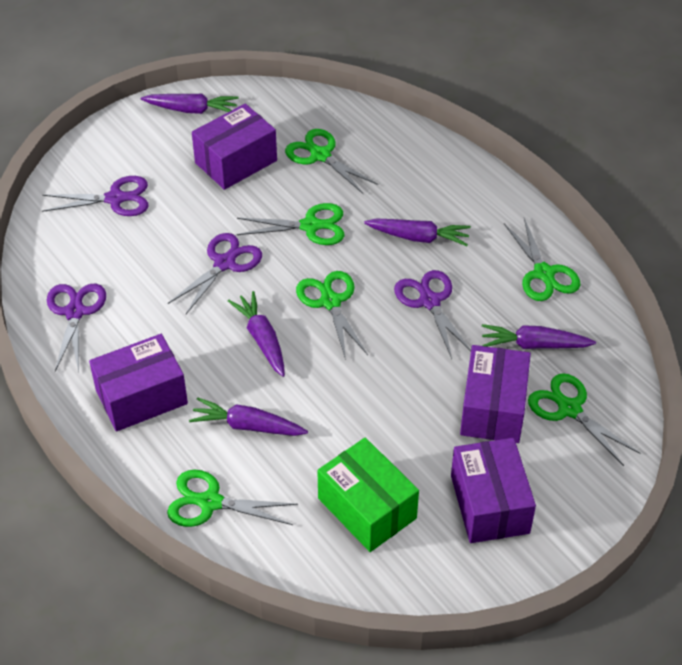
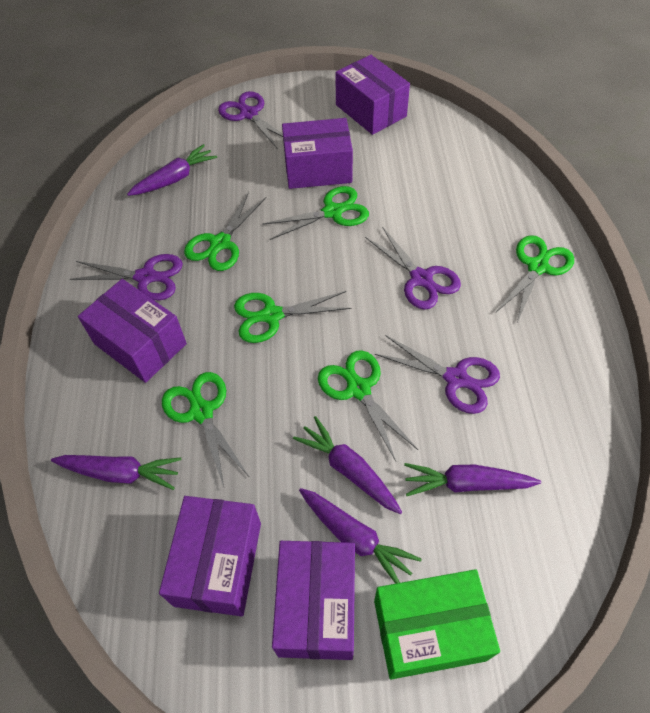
purple box: [89,334,188,432] [192,104,277,190] [451,438,536,543] [460,345,531,443] = 4 -> [78,279,187,383] [159,496,261,616] [272,541,355,660] [282,118,353,189] [335,55,410,135] = 5

